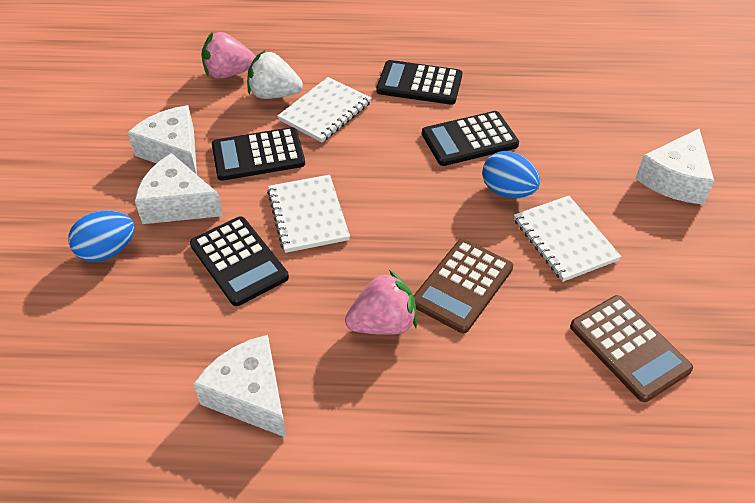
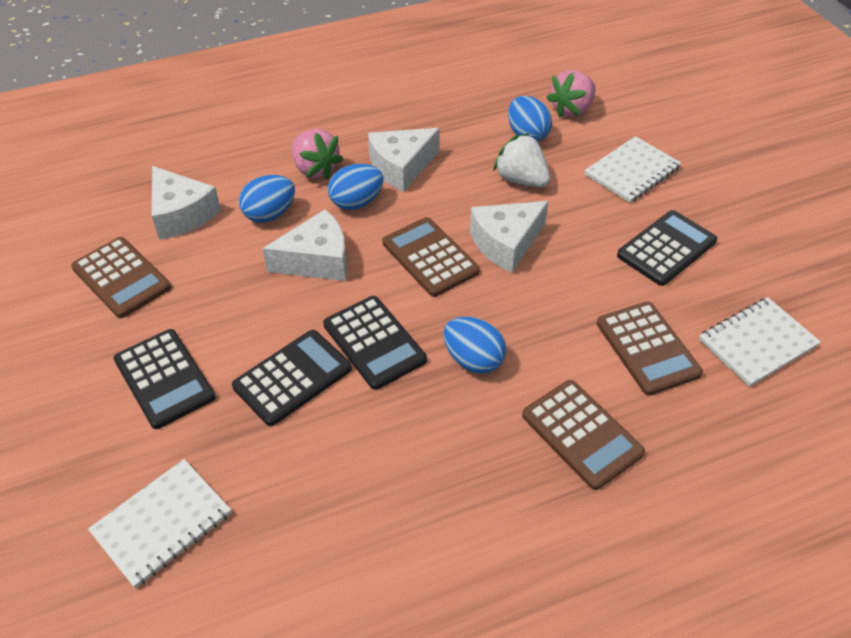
blue egg: [68,210,135,262] [482,151,540,198] = 2 -> [239,175,295,222] [328,164,383,210] [444,317,506,374] [508,96,552,142] = 4
brown calculator: [413,239,513,333] [570,295,693,402] = 2 -> [71,237,171,318] [383,217,480,297] [522,380,645,490] [597,301,703,396] = 4

